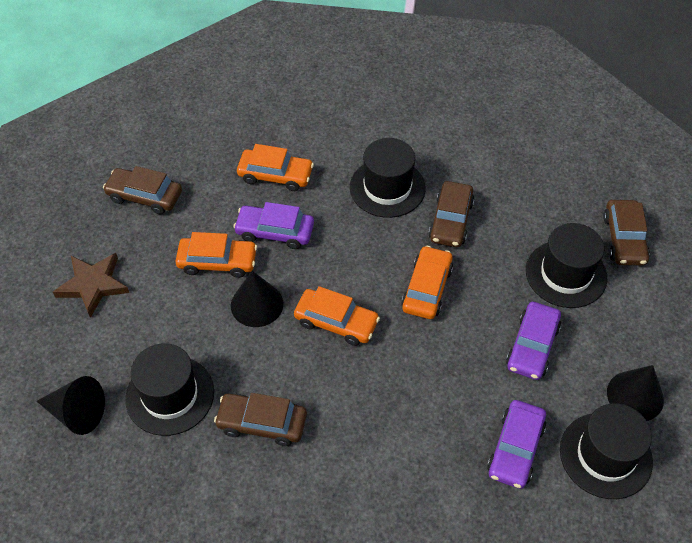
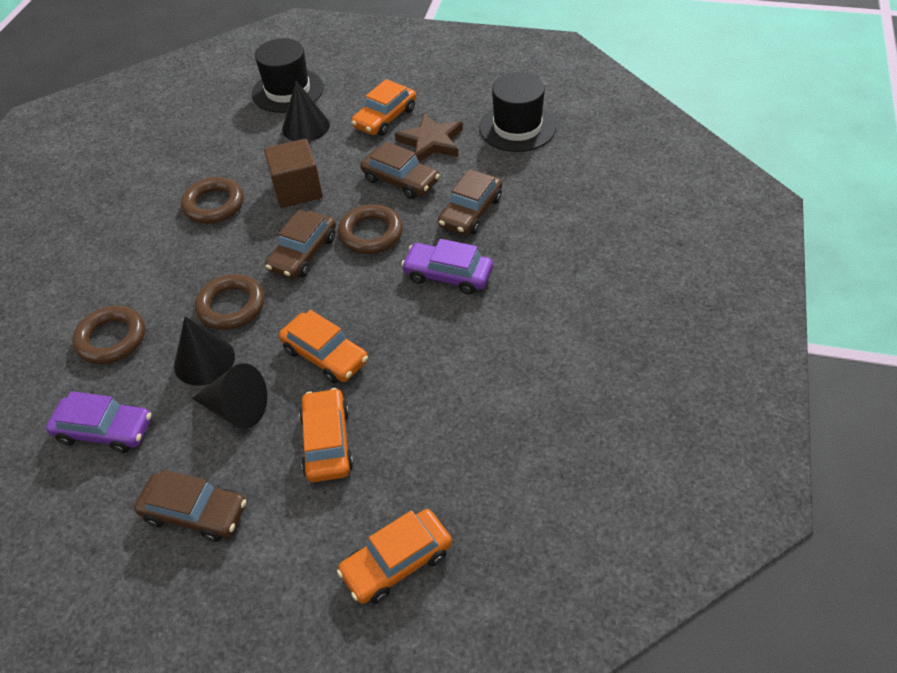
black hat: [125,343,214,436] [350,138,426,218] [526,223,607,308] [560,403,653,499] = 4 -> [252,38,323,113] [479,72,556,152] = 2
brown cube: none = 0 -> [264,139,323,208] = 1
brown ring: none = 0 -> [72,306,145,364] [181,177,244,224] [195,274,265,330] [338,204,403,254] = 4
purple car: [233,202,314,249] [487,400,546,489] [506,302,561,380] = 3 -> [46,391,152,453] [401,239,493,295] = 2

